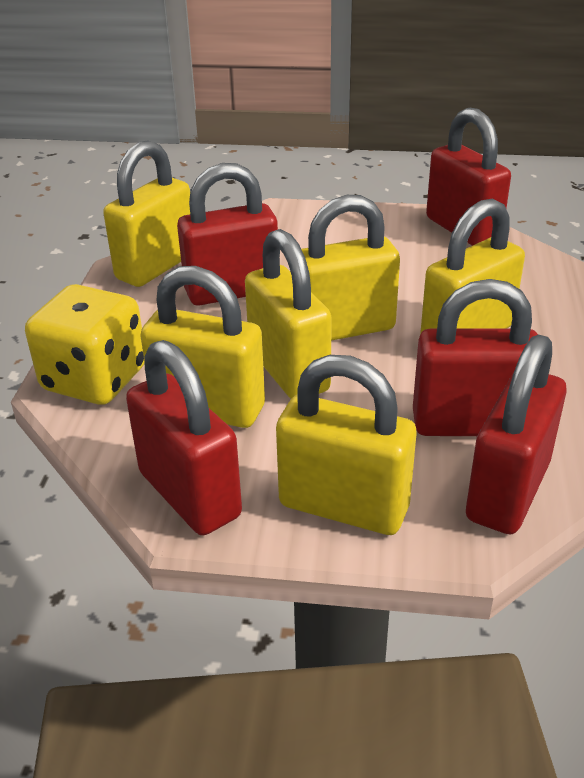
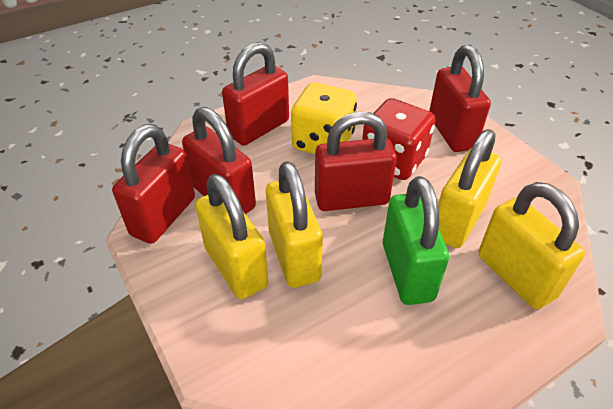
green padlock: none = 0 -> [383,176,449,305] = 1
red dice: none = 0 -> [362,98,435,180] = 1
yellow padlock: [103,140,190,287] [140,266,265,428] [245,229,332,399] [276,355,416,535] [301,195,400,341] [420,199,525,334] = 6 -> [195,174,268,299] [266,161,323,288] [438,129,501,248] [478,182,585,309] = 4

